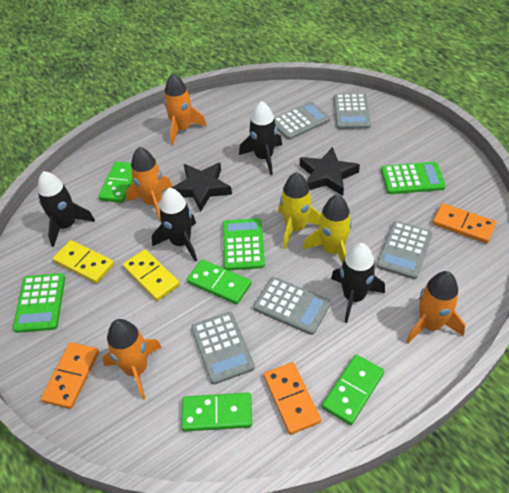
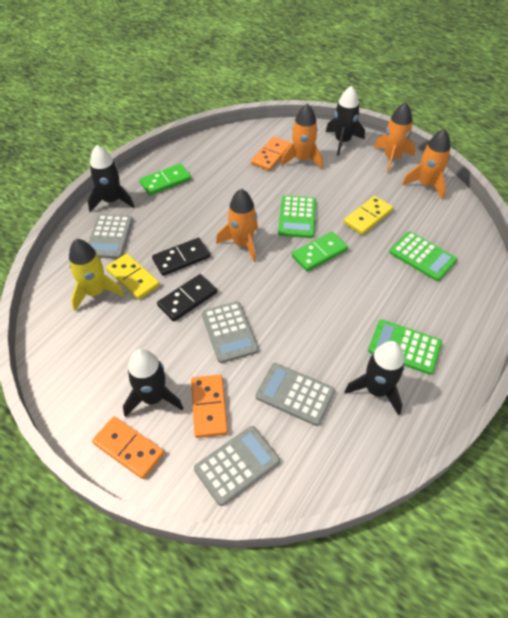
black domino: none = 0 -> [152,238,210,276] [157,274,217,322] = 2
black star: [172,162,232,212] [300,147,360,196] = 2 -> none = 0
green domino: [98,162,133,203] [181,393,252,431] [187,259,251,305] [322,355,384,425] = 4 -> [139,164,191,196] [292,232,348,272] = 2
grey calculator: [191,312,255,384] [253,277,331,335] [274,102,330,140] [334,93,371,129] [376,221,432,279] = 5 -> [88,214,133,259] [194,426,280,506] [202,301,258,363] [256,363,335,426] = 4
yellow rocket: [278,172,321,249] [303,195,352,264] = 2 -> [69,239,124,311] = 1

